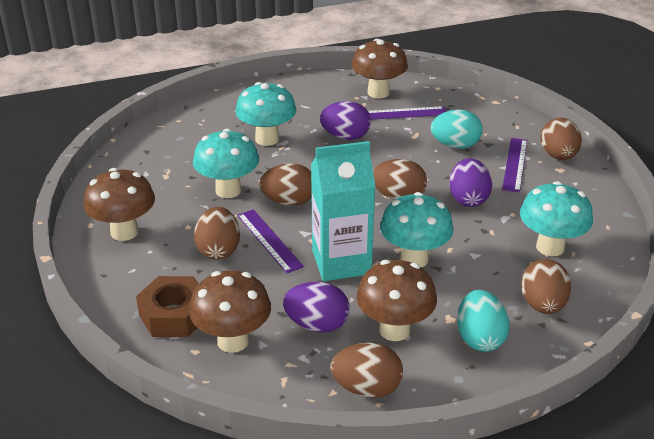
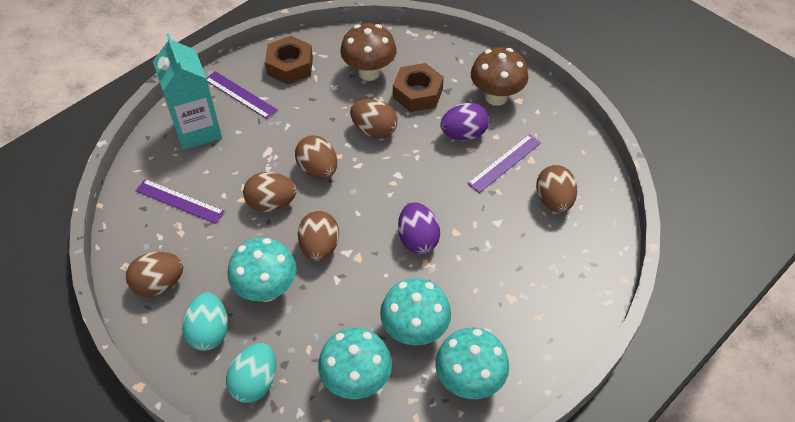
brown mushroom: [83,168,155,241] [189,270,271,353] [352,39,408,98] [357,260,437,341] = 4 -> [340,23,397,81] [471,47,528,106] = 2
brown nut: [136,276,199,337] = 1 -> [265,36,313,84] [393,63,444,112] = 2
purple egg: [283,282,349,333] [320,101,371,140] [449,158,492,207] = 3 -> [398,202,440,254] [440,102,489,140] = 2

